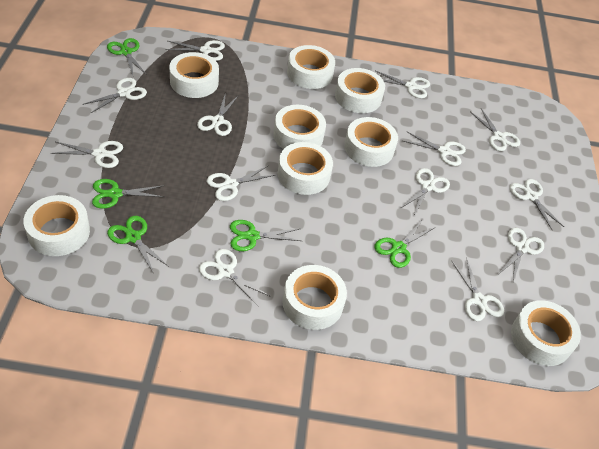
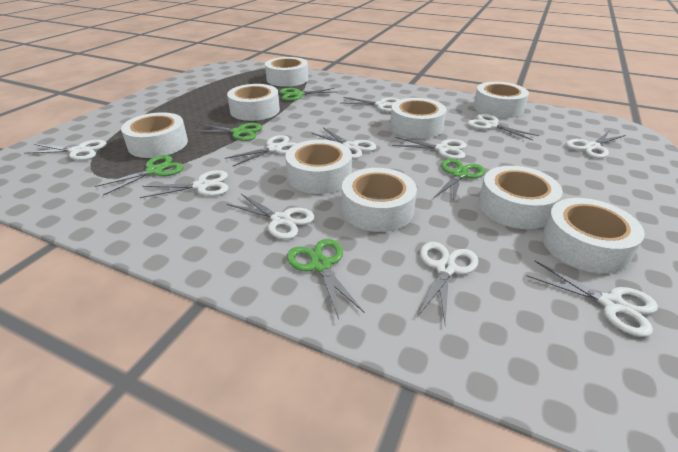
white scissors: [51,141,123,168] [82,78,147,114] [165,40,225,61] [197,92,239,136] [199,249,270,307] [207,165,276,201] [376,71,430,98] [401,168,450,215] [403,131,466,166] [452,258,504,321] [470,108,520,151] [499,228,544,282] [510,179,564,229] = 13 -> [24,140,106,160] [140,170,228,198] [225,135,297,166] [227,194,315,240] [312,128,376,159] [342,97,400,112] [392,137,467,160] [417,242,478,324] [468,114,539,141] [526,261,658,337] [566,131,626,158] = 11

